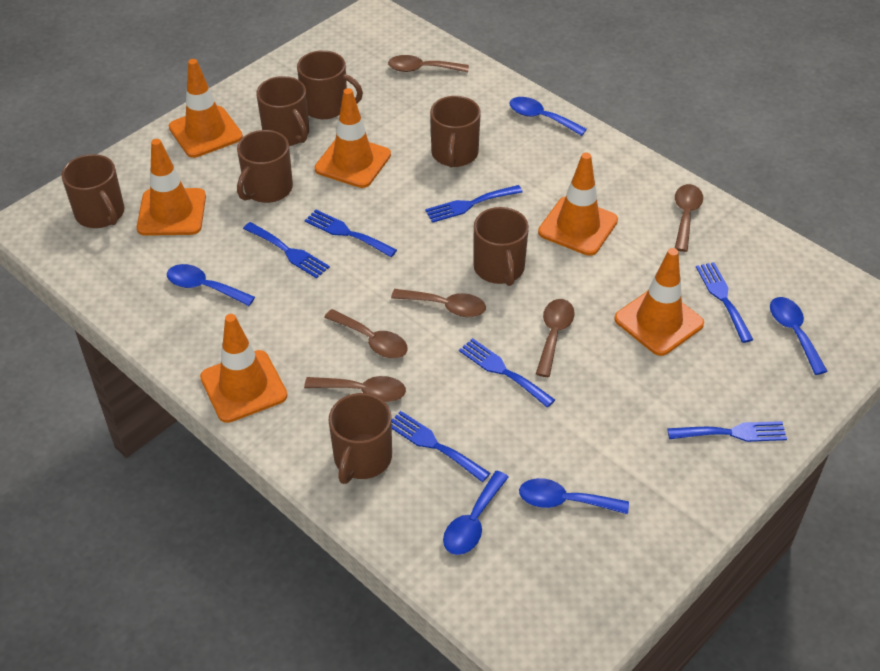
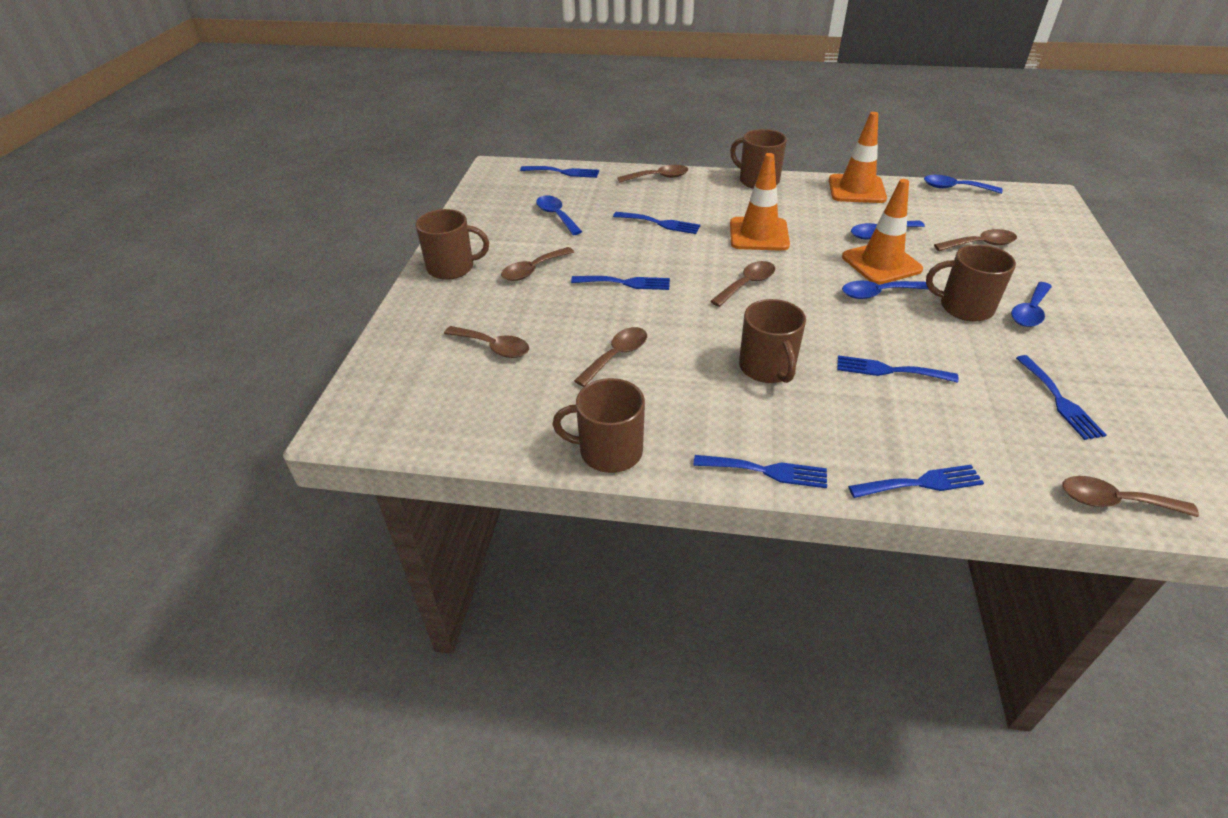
brown mug: [61,154,125,228] [237,130,293,203] [256,76,309,146] [297,50,363,119] [329,393,392,484] [430,96,481,168] [473,207,529,286] = 7 -> [416,209,489,280] [552,378,645,473] [730,129,787,189] [739,299,806,383] [926,244,1016,322] = 5
brown spoon: [304,376,406,402] [324,309,408,358] [388,55,469,72] [391,289,486,317] [536,299,575,377] [675,184,703,252] = 6 -> [444,326,529,358] [501,247,574,281] [574,327,647,387] [617,165,688,183] [710,261,775,307] [934,229,1017,251] [1062,476,1199,517] = 7
orange traffic cone: [137,139,206,236] [169,59,243,158] [200,314,287,423] [315,88,391,188] [538,153,618,256] [614,248,704,356] = 6 -> [730,153,790,251] [829,112,887,203] [842,179,923,285] = 3

